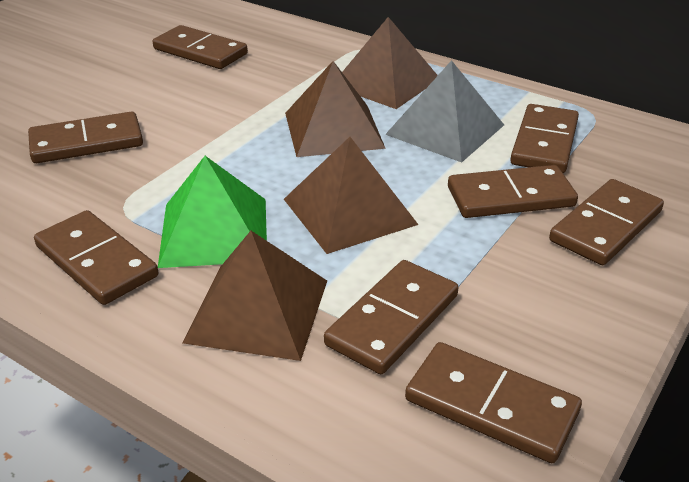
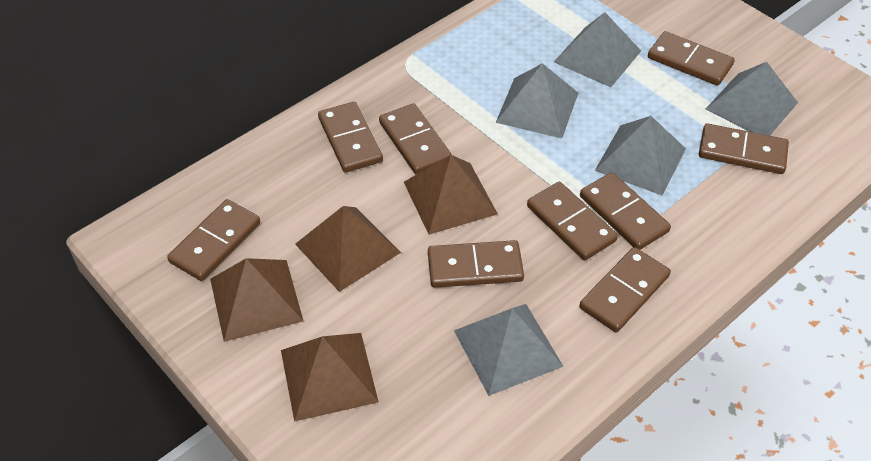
brown domino: [28,111,143,163] [34,210,159,305] [153,25,248,69] [324,260,458,374] [405,342,582,463] [448,165,578,218] [510,104,579,173] [549,179,664,265] = 8 -> [167,199,260,281] [318,102,383,173] [379,103,452,174] [428,240,524,288] [527,182,618,261] [580,172,671,250] [580,247,671,332] [648,31,735,86] [699,123,789,174] = 9
green pyramid: [158,156,267,268] = 1 -> none = 0
grey pyramid: [385,60,504,163] = 1 -> [454,304,564,396] [496,63,578,138] [554,12,641,87] [595,116,686,196] [706,62,798,136] = 5

